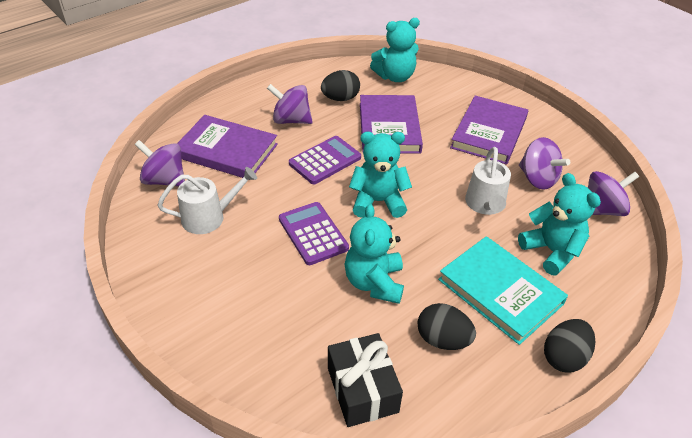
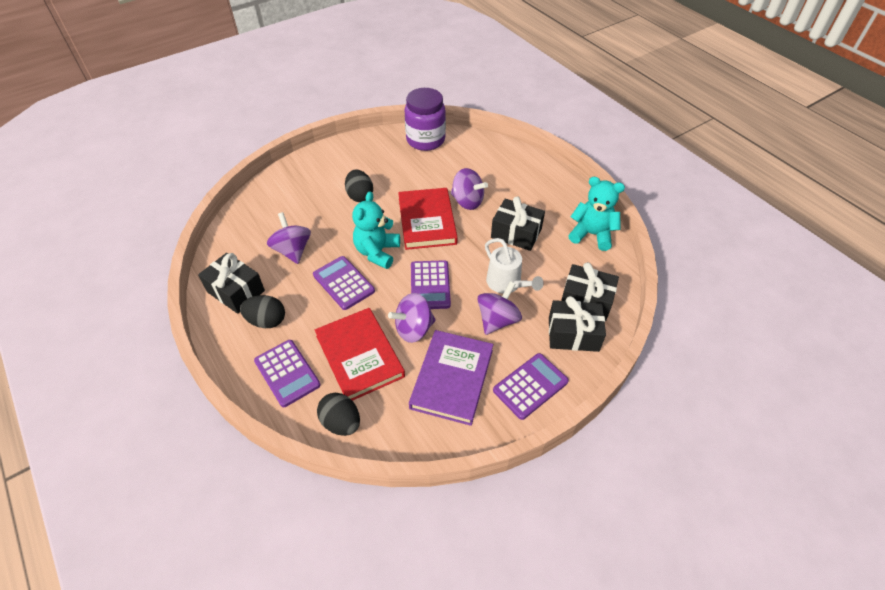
black gift: [328,333,403,427] = 1 -> [198,253,265,314] [491,196,545,251] [549,296,606,352] [561,262,619,321] = 4
purple book: [177,115,278,178] [360,95,423,154] [450,96,528,165] = 3 -> [409,330,493,426] = 1
purple calculator: [279,202,349,265] [289,136,361,184] = 2 -> [254,340,321,407] [313,256,375,310] [411,260,451,309] [493,353,569,420] = 4
purple jar: none = 0 -> [405,88,446,151] = 1
red book: none = 0 -> [315,308,405,401] [398,188,458,250] = 2
turquoise book: [438,236,568,345] = 1 -> none = 0
turquoise teddy bear: [345,204,404,304] [349,132,412,218] [370,18,420,82] [518,173,601,275] = 4 -> [352,191,400,269] [568,177,625,251] = 2
white watering can: [158,167,257,234] [465,147,511,215] = 2 -> [485,238,544,294] = 1

